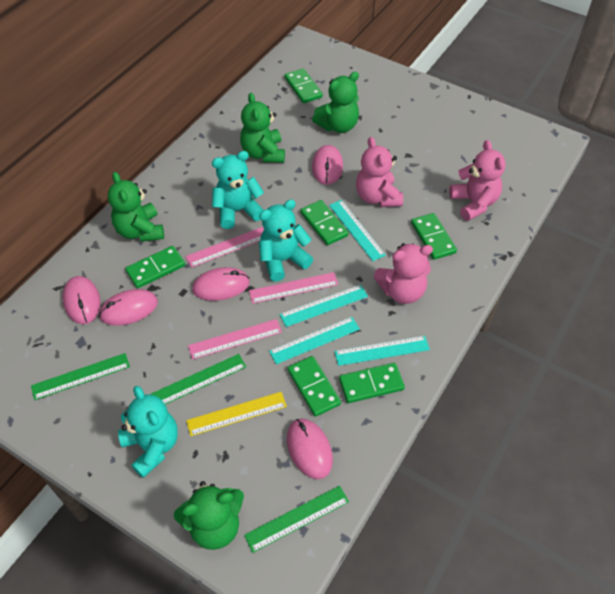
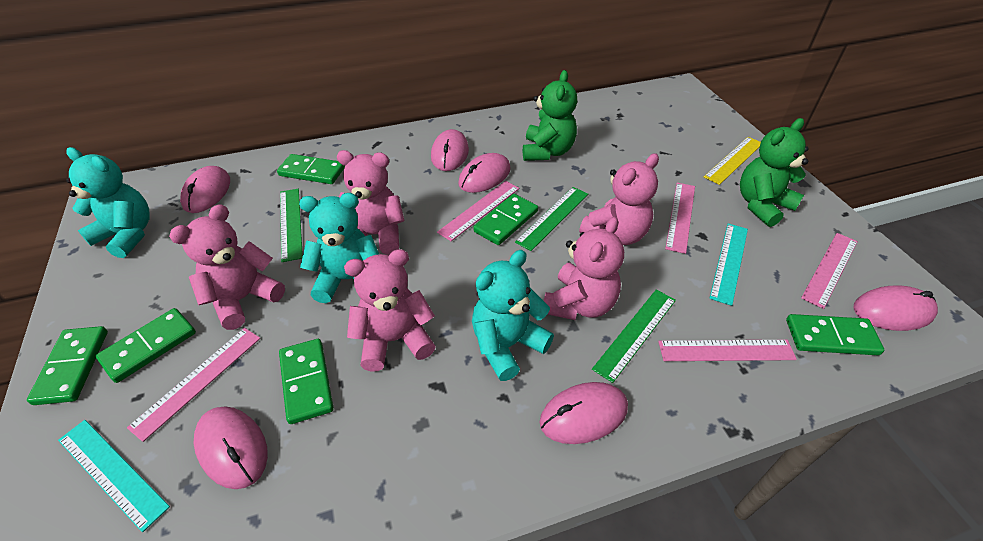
green teddy bear: [108,172,164,242] [174,481,244,550] [240,93,285,163] [312,72,359,133] = 4 -> [523,70,577,161] [740,118,808,227] = 2
pink mouse: [62,276,101,324] [99,289,158,326] [192,267,250,301] [287,418,333,479] [312,145,343,185] = 5 -> [180,166,230,213] [194,406,268,489] [431,129,469,171] [458,153,511,193] [539,382,628,444] [853,285,938,331] = 6
pink ruler: [185,227,264,268] [188,319,282,360] [249,272,339,304] = 3 -> [127,328,261,442] [437,181,519,241] [658,340,797,361] [665,183,695,254] [801,233,858,309] = 5
pink teddy bear: [356,137,403,207] [373,243,433,304] [449,140,505,221] = 3 -> [169,204,285,330] [337,150,405,255] [344,249,436,371] [544,217,624,320] [579,153,659,245] = 5
turquoise ruler: [269,317,360,364] [280,285,368,327] [329,200,386,261] [334,336,430,366] = 4 -> [58,420,170,532] [709,223,748,306] = 2

